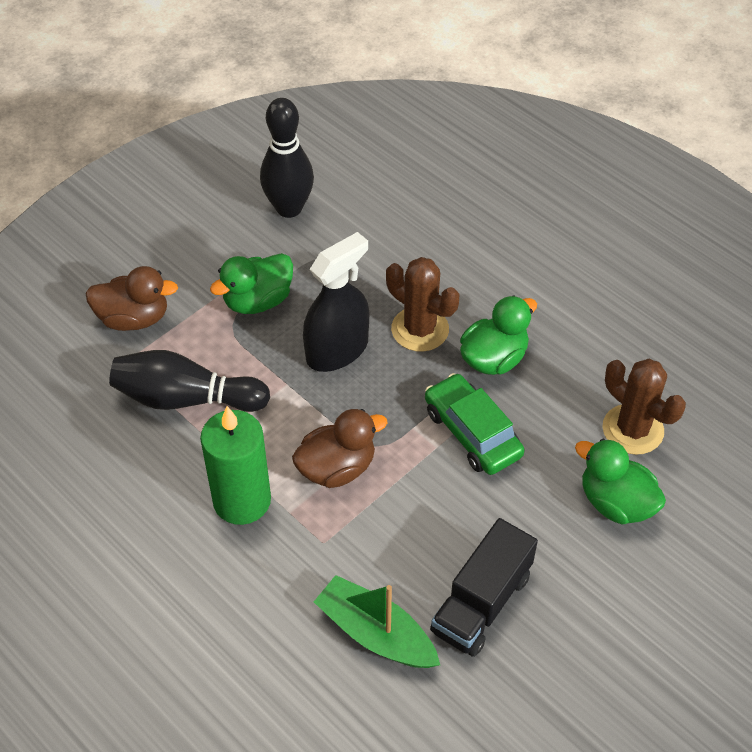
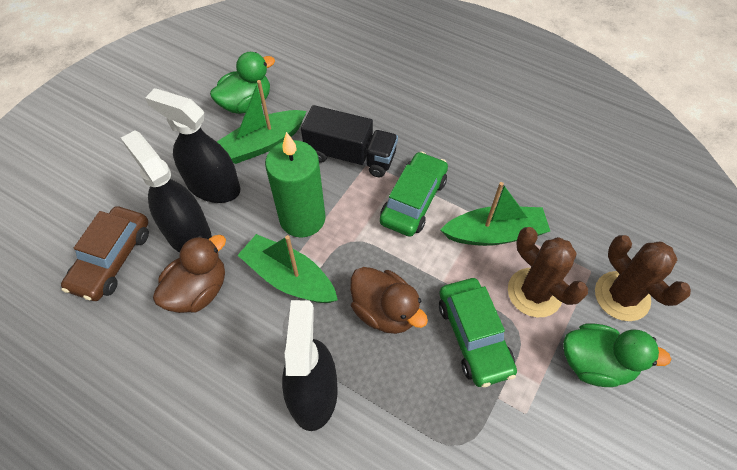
black bowling pin: [109,350,270,412] [260,98,314,218] = 2 -> none = 0
black spray bottle: [303,232,369,372] = 1 -> [121,130,212,253] [145,88,240,203] [282,300,338,431] = 3
brown car: none = 0 -> [61,206,149,301] = 1
green boat: [314,575,440,668] = 1 -> [217,80,307,164] [238,234,338,303] [441,182,550,246] = 3
green car: [425,373,525,475] = 1 -> [380,151,448,237] [439,278,517,387] = 2
green duck: [210,253,293,314] [460,295,537,375] [575,439,666,524] = 3 -> [210,52,275,114] [563,323,671,387] = 2

